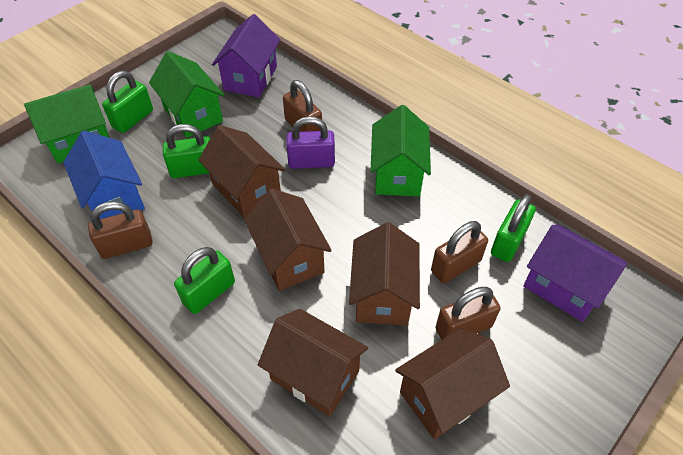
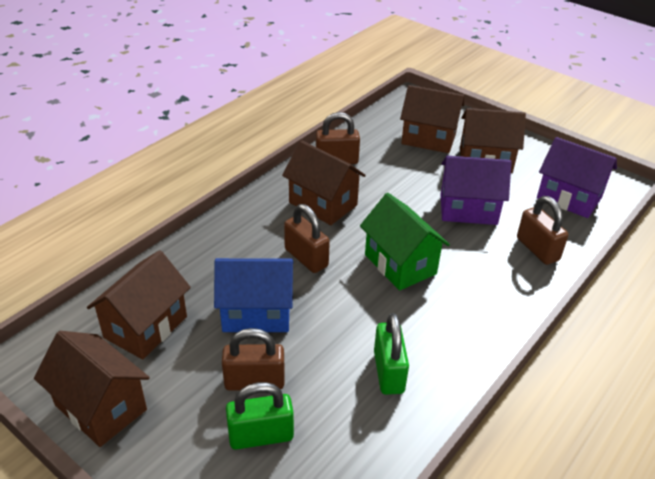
green house: [24,85,109,164] [149,51,224,138] [370,105,431,196] = 3 -> [360,193,450,291] = 1
green padlock: [102,71,153,133] [163,124,210,178] [174,247,235,314] [491,194,536,262] = 4 -> [226,382,294,450] [374,313,409,395] = 2
purple padlock: [286,116,335,169] = 1 -> none = 0

